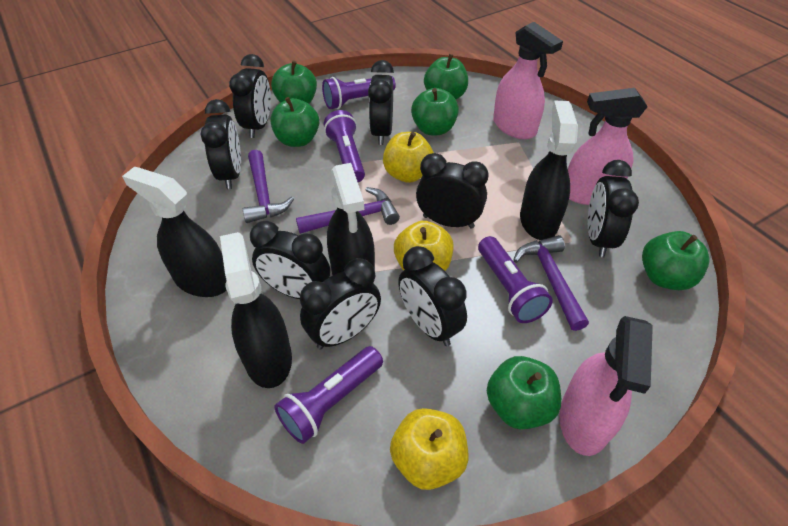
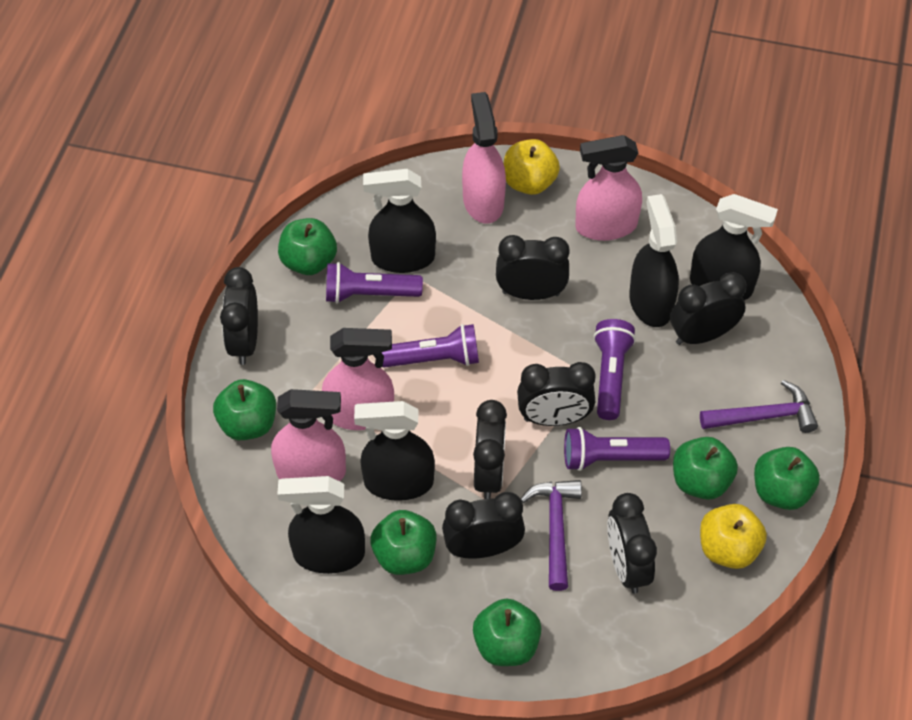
black clock: [201,99,241,189] [229,54,271,138] [250,221,330,299] [300,258,381,350] [368,60,394,145] [398,246,467,346] [416,153,489,229] [588,160,639,257] = 8 -> [220,267,258,365] [442,492,525,559] [473,400,507,499] [496,235,570,300] [517,362,596,426] [607,493,657,594] [670,272,746,345] = 7
black spray bottle: [122,167,227,297] [220,232,292,388] [327,163,375,275] [520,101,578,240] = 4 -> [277,476,365,574] [354,401,435,501] [363,169,436,273] [629,194,679,327] [690,194,778,300] = 5
pink spray bottle: [493,22,563,139] [560,316,653,456] [568,88,648,205] = 3 -> [271,389,346,481] [322,328,394,430] [462,92,506,224] [575,135,642,241] = 4
purple hammer: [243,150,294,223] [296,187,400,234] [513,235,589,331] = 3 -> [521,480,582,591] [700,380,818,433] = 2
yellow apple: [383,132,434,183] [390,408,468,490] [394,221,453,271] = 3 -> [503,139,560,195] [700,504,767,569] = 2

